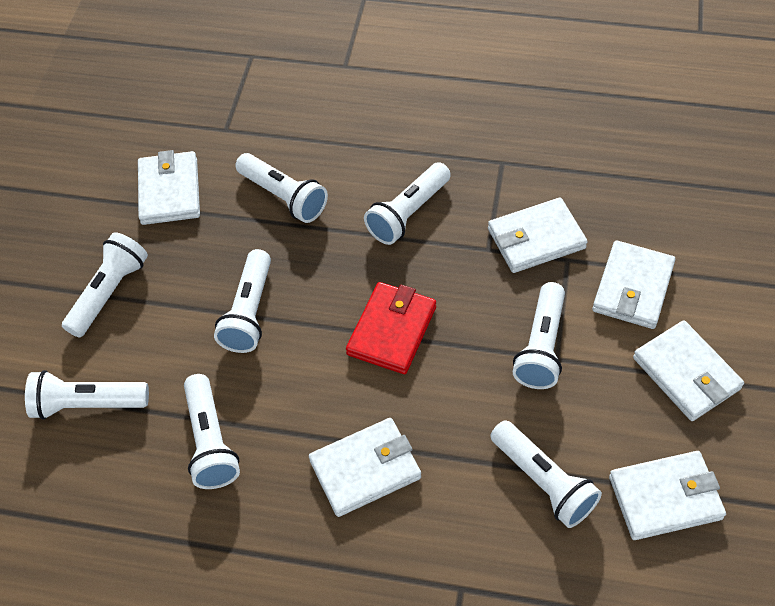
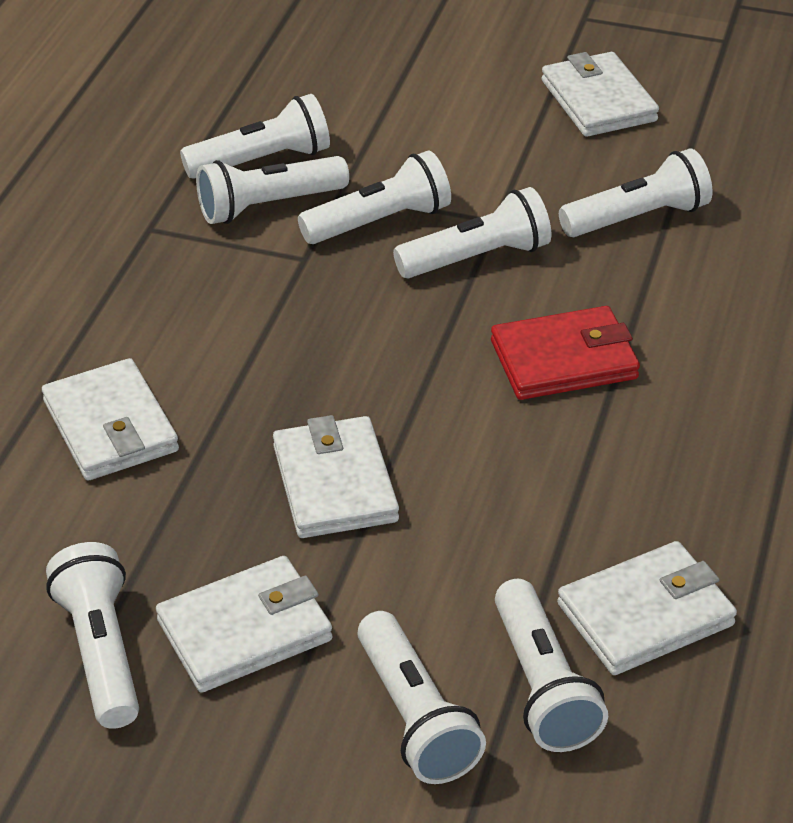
white wallet: [138,150,200,225] [309,418,421,517] [488,198,588,273] [592,240,675,329] [609,451,726,540] [633,320,744,421] = 6 -> [42,358,179,481] [156,556,332,693] [273,415,399,538] [542,52,659,137] [557,541,737,675] = 5

